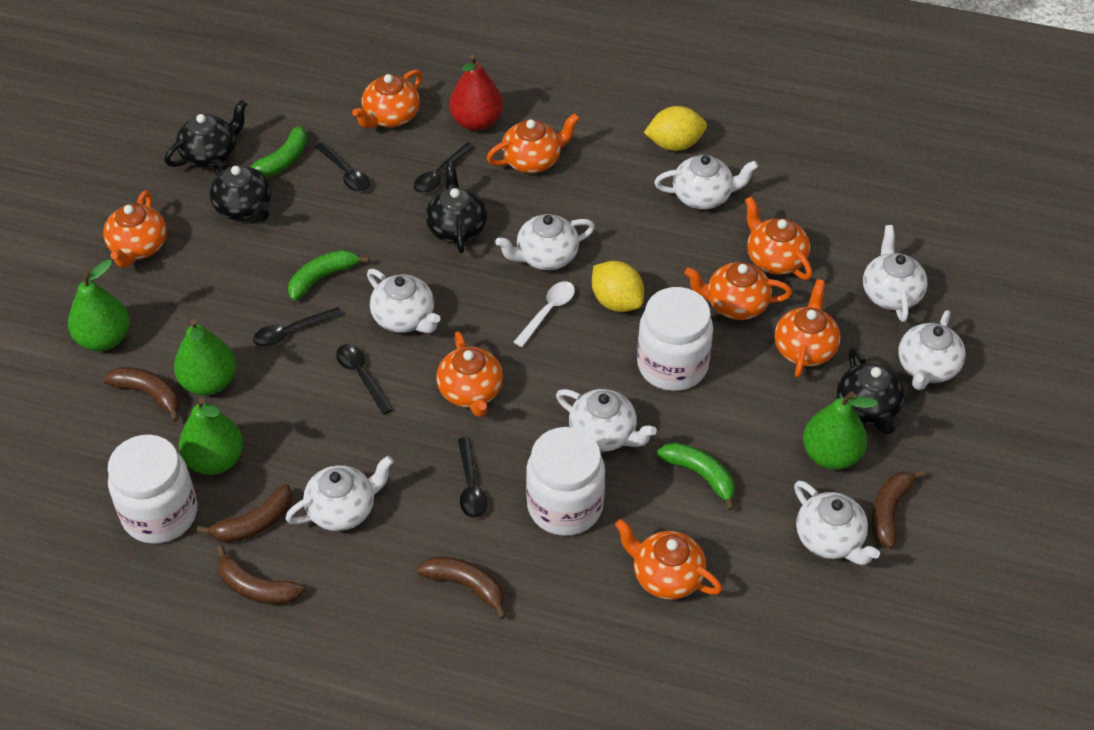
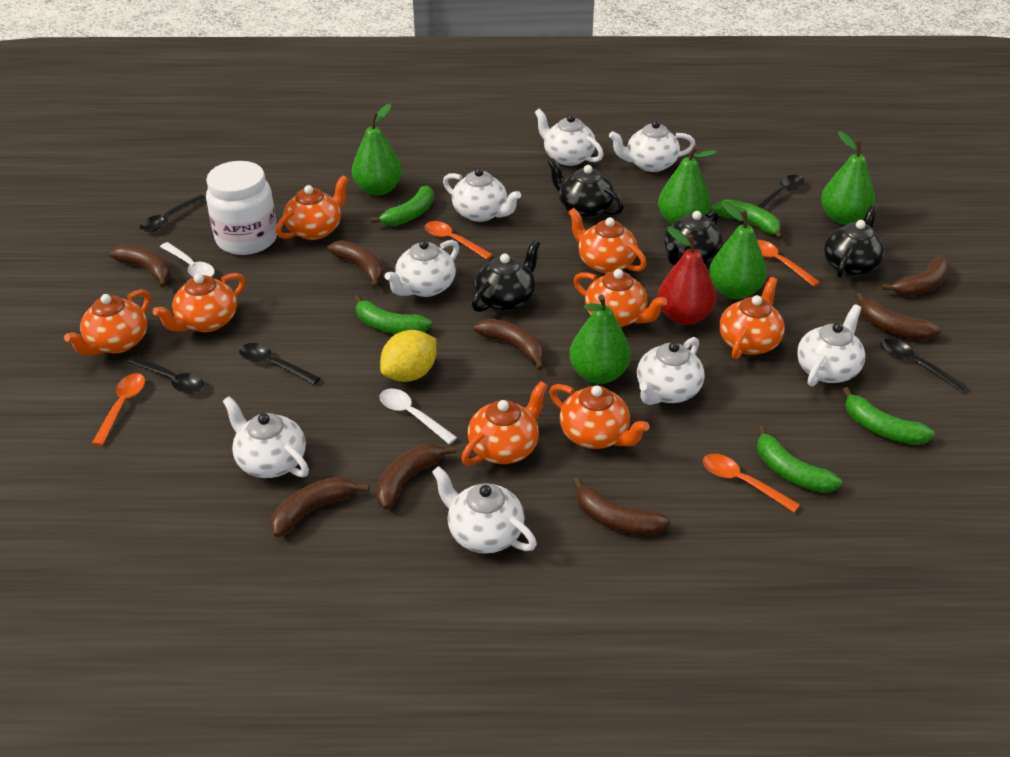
brown banana: [103,367,180,422] [197,484,292,543] [216,546,305,605] [417,557,506,619] [871,470,926,548] = 5 -> [109,245,171,288] [270,476,369,537] [327,240,384,289] [376,444,457,509] [474,319,544,370] [573,477,670,536] [855,293,941,340] [881,256,949,296] = 8
green banana: [251,126,307,177] [288,250,369,301] [657,442,735,511] = 3 -> [354,295,432,334] [371,186,434,226] [711,199,783,240] [757,426,842,493] [842,387,935,445] = 5
green pear: [68,259,130,351] [174,319,236,395] [179,397,244,475] [803,391,878,470] = 4 -> [352,104,402,196] [569,294,631,384] [658,145,717,224] [709,201,767,299] [821,131,875,225] = 5
orange spoon: none = 0 -> [92,373,145,446] [425,221,493,260] [703,454,800,512] [757,240,820,286] = 4
white jar: [107,435,197,544] [526,427,605,536] [637,287,713,391] = 3 -> [206,161,277,255] = 1
white spoon: [514,281,575,347] = 1 -> [160,242,215,277] [379,388,457,444] = 2
yellow lemon: [592,261,644,312] [644,106,707,151] = 2 -> [380,330,436,382] = 1

